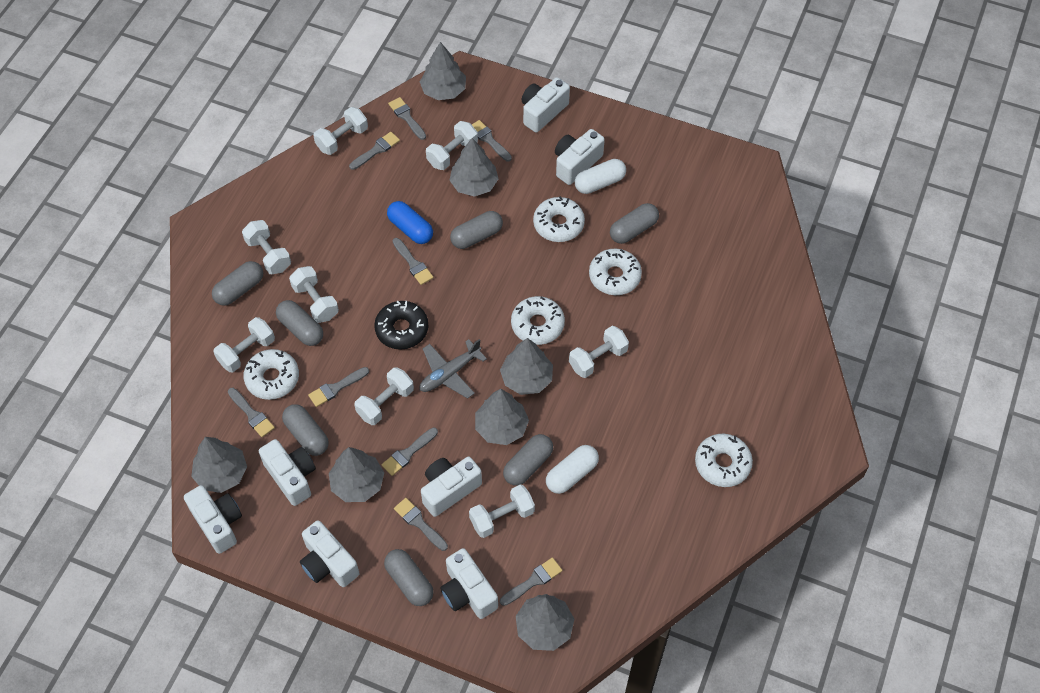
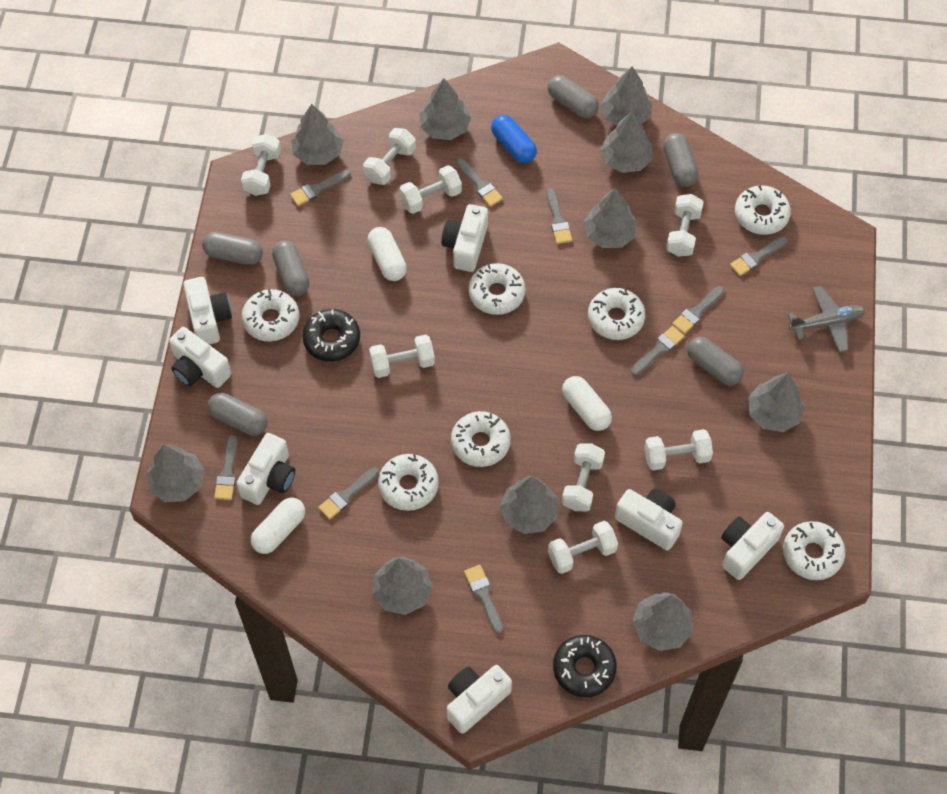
black donut: [374,301,428,350] = 1 -> [302,309,360,362] [553,635,617,697] = 2
grey capsule: [212,261,263,306] [276,300,323,346] [282,404,329,456] [384,549,433,606] [450,211,503,249] [503,434,553,486] [610,203,659,244] = 7 -> [202,232,263,265] [207,393,267,436] [272,241,309,296] [548,75,599,118] [663,133,698,187] [687,337,744,386] = 6
grey tree: [191,437,247,493] [329,447,384,502] [420,42,466,100] [449,138,498,197] [475,389,529,445] [500,338,553,395] [516,594,574,651] = 7 -> [146,444,205,502] [291,104,344,165] [372,556,432,615] [420,78,471,140] [500,476,558,534] [583,188,637,248] [600,66,652,126] [600,111,652,173] [632,592,693,651] [748,373,805,432] = 10
white capsule: [546,445,599,494] [575,159,626,194] = 2 -> [251,498,305,554] [367,227,407,281] [562,376,612,431] = 3
white donut: [243,349,299,400] [511,296,565,345] [533,196,585,242] [589,248,642,295] [695,434,753,487] = 5 -> [242,289,299,342] [378,454,439,511] [451,411,511,467] [469,263,525,315] [588,288,645,340] [735,185,791,235] [783,521,845,580] = 7

